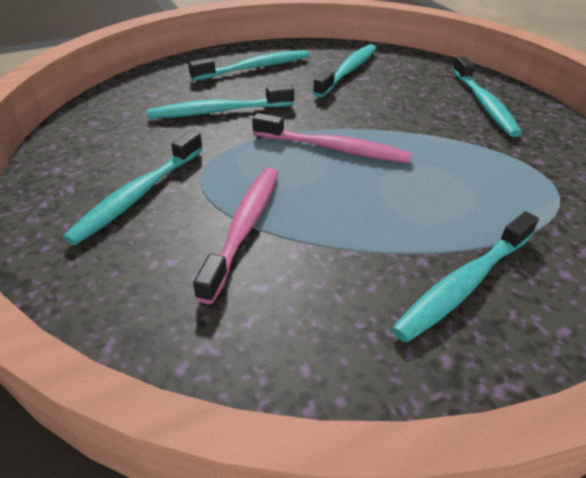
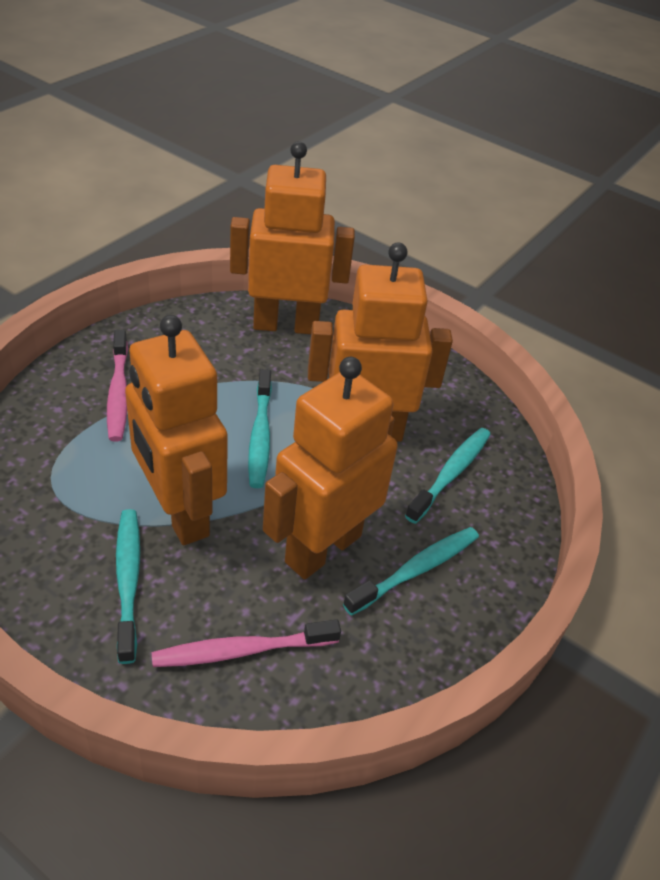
orange robot: none = 0 -> [125,315,228,545] [230,141,355,334] [263,357,398,579] [308,242,453,442] = 4
turquoise toothbrush: [63,130,203,245] [147,85,294,119] [188,50,309,81] [313,44,377,98] [391,211,539,343] [453,57,522,137] = 6 -> [116,509,140,664] [248,369,272,488] [343,527,479,616] [405,428,491,524] = 4

